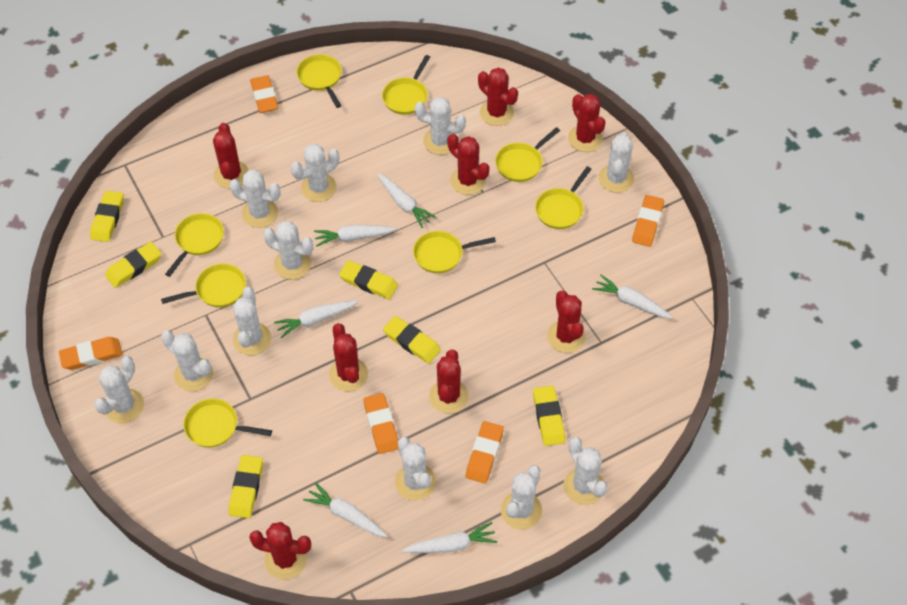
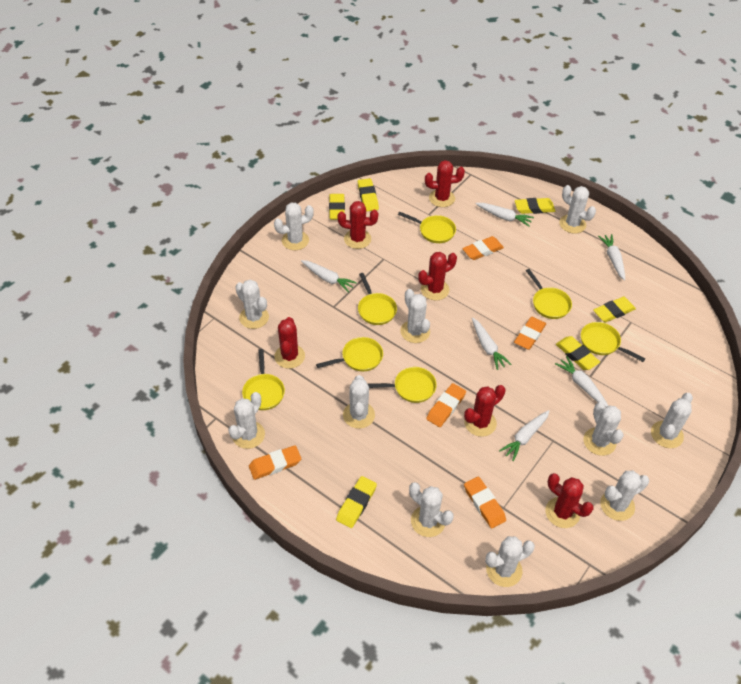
red cactus: [213,123,249,189] [249,522,311,580] [329,323,368,391] [429,349,469,414] [447,134,490,195] [478,68,518,126] [547,290,586,353] [568,94,606,152] = 8 -> [274,317,305,369] [337,201,378,249] [418,252,457,300] [425,160,465,207] [464,385,506,437] [545,473,594,528] = 6
yellow pan: [161,264,246,307] [165,213,224,277] [183,399,272,447] [297,54,342,108] [382,55,430,115] [413,231,496,273] [495,127,560,182] [535,166,592,229] = 8 -> [242,349,285,410] [316,337,383,371] [358,273,397,325] [368,367,437,403] [398,212,456,243] [526,269,572,319] [581,322,645,362] = 7

